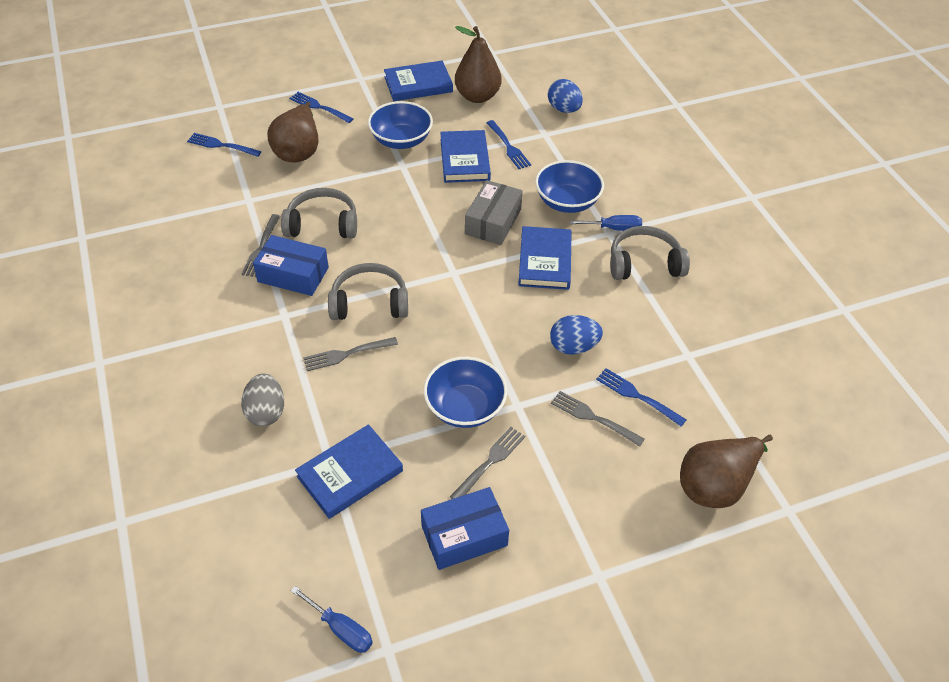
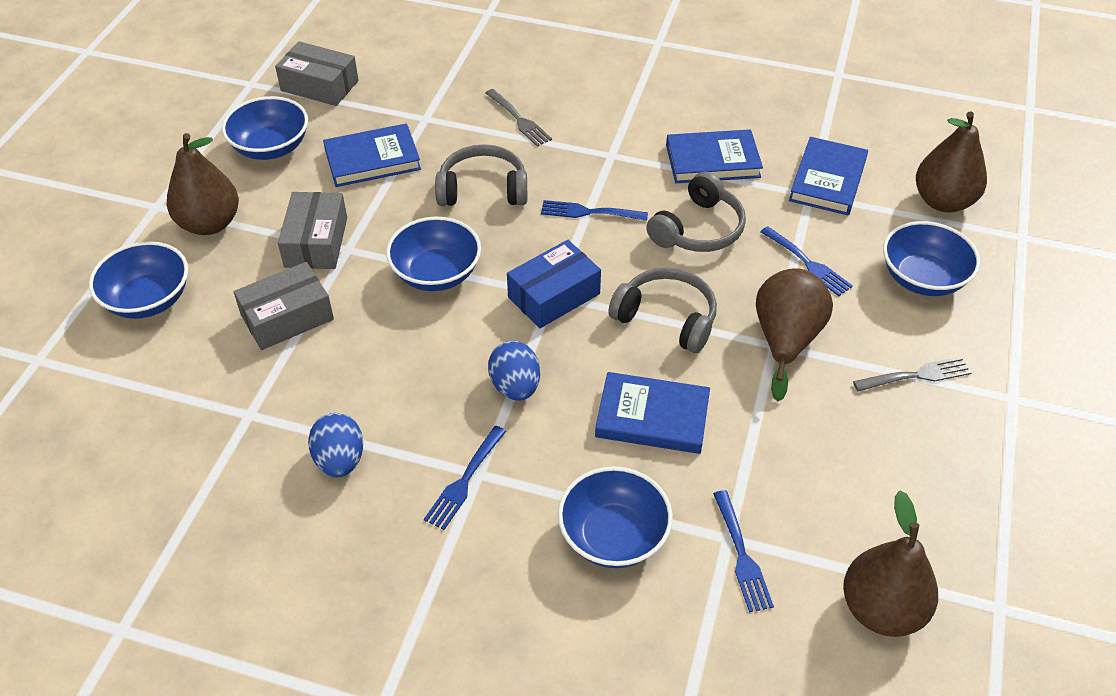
blue bowl: [368,101,433,149] [424,357,508,428] [535,160,604,213] = 3 -> [89,241,188,319] [222,96,308,160] [386,217,481,291] [558,466,673,568] [883,221,980,296] = 5
blue box: [253,235,329,296] [421,487,509,570] = 2 -> [507,240,601,328] = 1
blue screwdriver: [291,586,373,653] [569,215,642,231] = 2 -> none = 0
brown pear: [267,102,318,163] [455,26,501,103] [680,435,773,508] = 3 -> [167,133,239,235] [756,268,833,401] [843,491,938,637] [916,111,987,212] = 4
grey box: [465,180,523,245] = 1 -> [233,262,334,350] [275,41,359,106] [278,192,347,269] = 3
grey egg: [241,374,284,426] = 1 -> none = 0
grey fork: [242,214,280,277] [303,337,398,371] [450,427,525,499] [551,391,645,447] = 4 -> [485,89,552,147] [853,357,972,392] = 2

